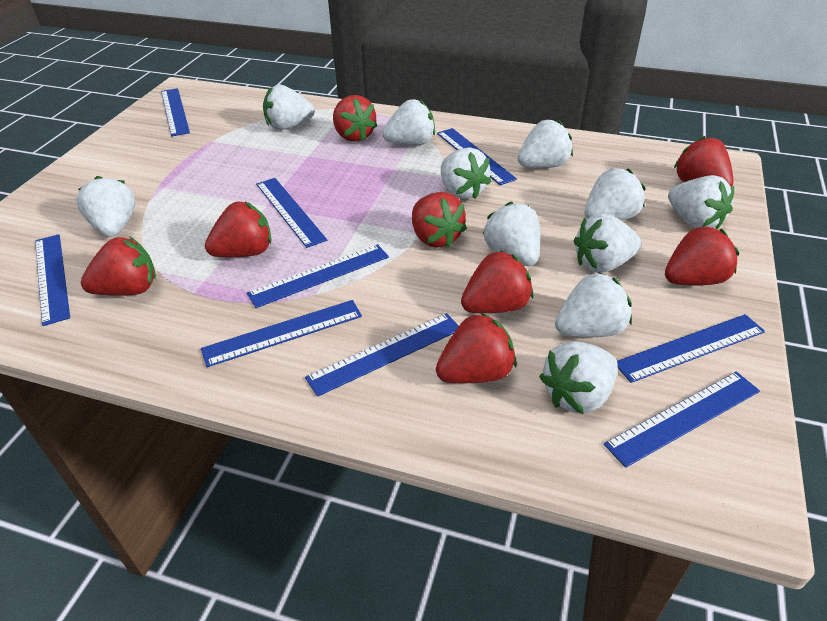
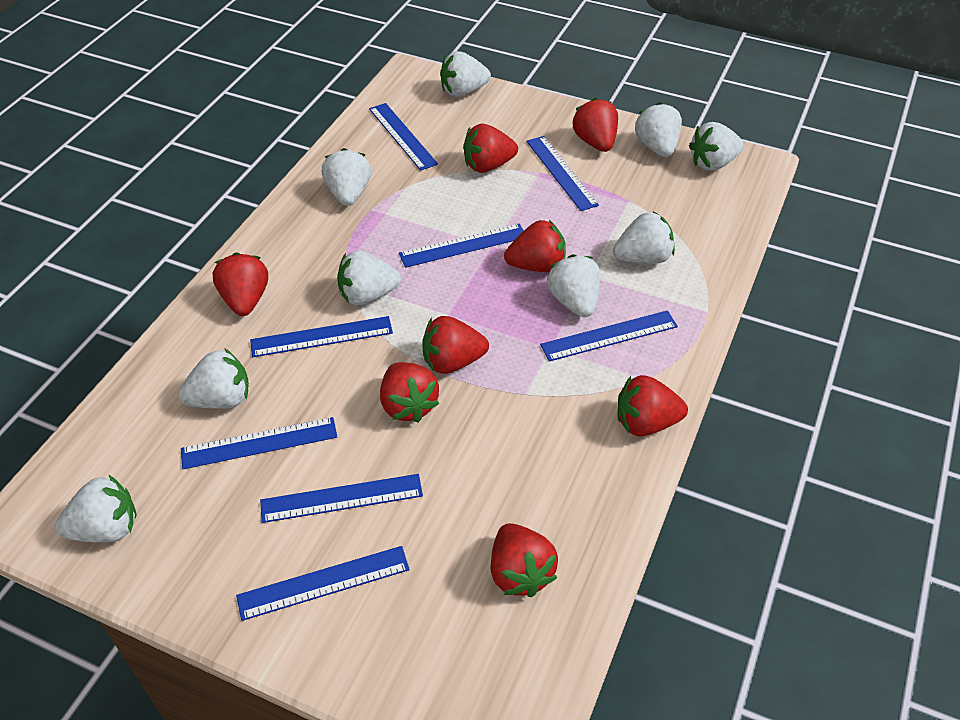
blue ruler: [35,234,70,326] [161,88,190,137] [201,300,362,367] [247,244,389,308] [256,178,327,248] [305,313,459,397] [437,128,517,185] [604,372,760,468] [617,314,765,383] = 9 -> [181,417,337,469] [236,546,410,621] [250,316,393,357] [260,474,423,523] [369,103,438,171] [399,223,524,268] [526,136,599,211] [540,310,678,362] = 8
white strawberry: [76,176,135,237] [263,85,315,130] [382,99,435,145] [441,147,492,199] [482,201,540,266] [518,119,573,168] [539,341,618,414] [555,272,632,337] [574,213,642,273] [585,168,646,220] [668,175,734,229] = 11 -> [55,475,137,542] [178,349,249,409] [322,148,371,206] [337,251,401,305] [440,51,491,97] [547,254,600,317] [613,211,675,264] [635,102,682,157] [689,122,743,171] = 9

